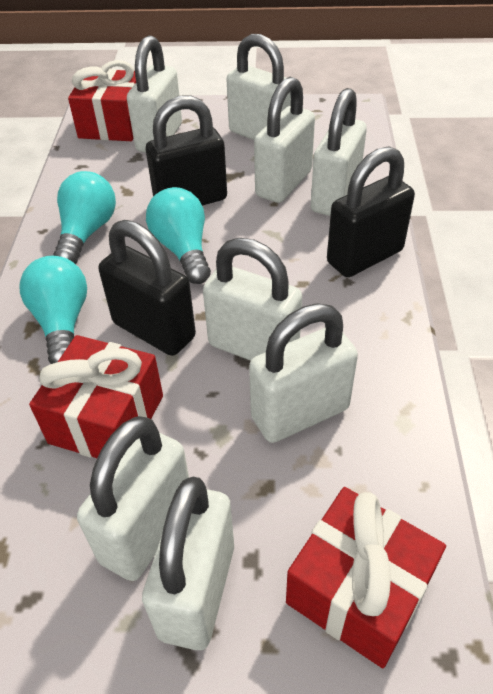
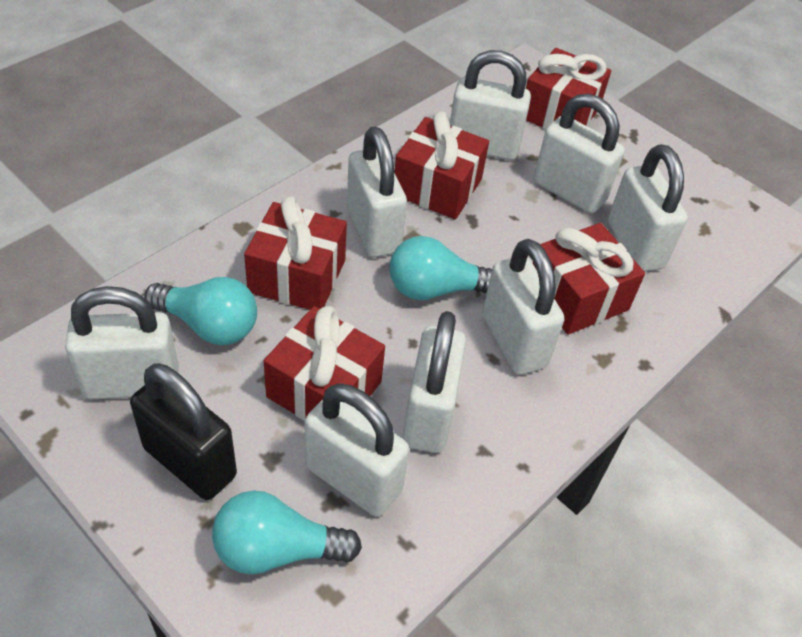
black padlock: [99,220,196,356] [146,95,227,206] [327,146,415,277] = 3 -> [130,363,237,500] = 1
red gift: [29,335,163,458] [68,60,136,141] [286,487,446,668] = 3 -> [244,196,347,310] [264,306,385,421] [394,112,489,219] [526,48,611,129] [533,223,645,335] = 5

